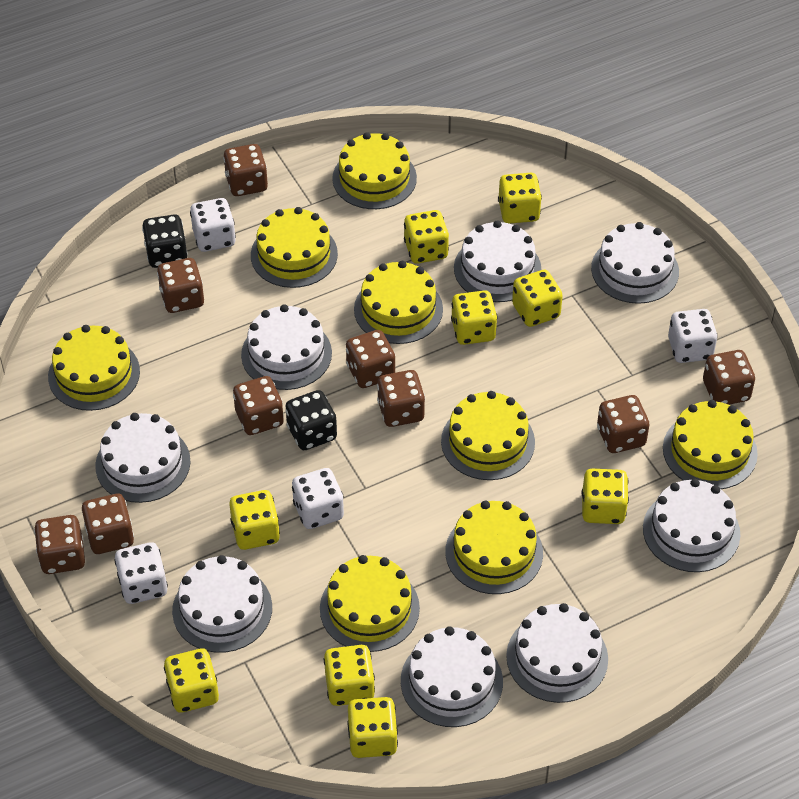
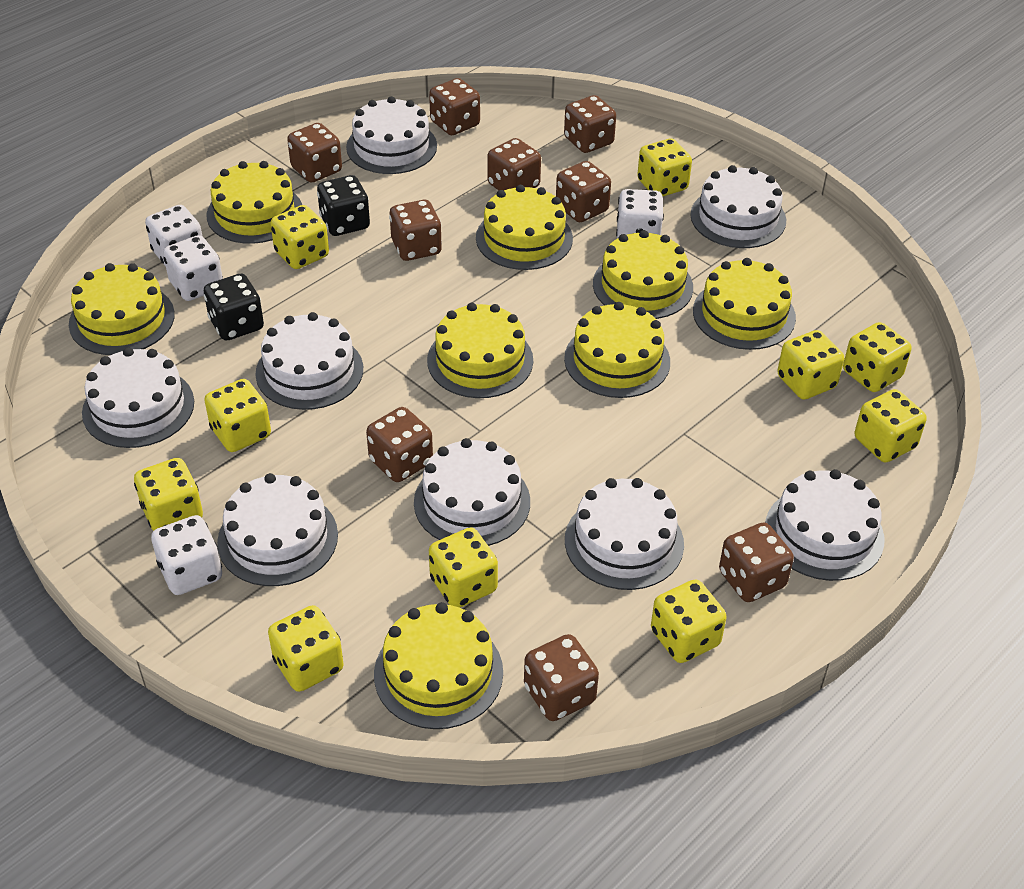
yellow dice: [164,648,219,713] [229,490,280,550] [324,645,375,706] [347,697,398,758] [404,210,449,264] [451,290,497,345] [498,173,542,224] [512,270,563,327] [582,468,629,524] = 9 -> [134,458,203,531] [204,379,271,452] [268,605,344,692] [270,205,329,269] [429,527,498,608] [637,139,692,196] [651,579,727,663] [777,330,844,399] [843,322,912,392] [855,389,927,463] = 10

